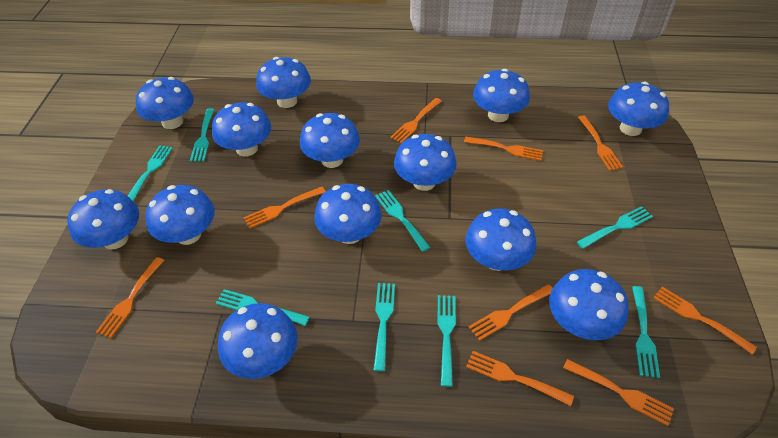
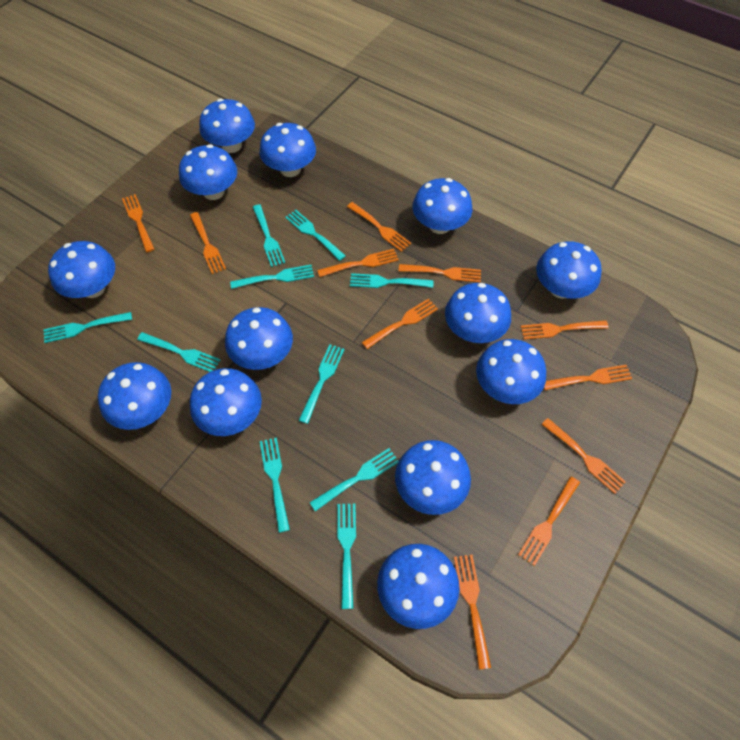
orange fork: [96,257,164,338] [243,187,326,229] [390,98,442,144] [464,137,543,161] [466,351,574,406] [469,284,553,341] [563,359,674,426] [578,116,623,171] [653,287,757,355] = 9 -> [122,194,154,252] [190,212,226,274] [317,249,399,277] [347,202,411,252] [362,298,438,349] [399,264,481,283] [454,555,491,670] [518,476,580,566] [520,320,609,340] [541,418,626,494] [544,365,632,390] = 11
turquoise fork: [128,145,173,201] [190,108,214,162] [216,289,309,326] [374,283,395,371] [375,190,430,252] [437,295,456,387] [577,206,653,249] [632,286,660,378] = 8 -> [44,312,132,343] [137,332,220,372] [230,265,314,289] [253,204,285,267] [260,438,290,533] [285,210,346,261] [298,344,345,424] [309,448,399,511] [337,504,356,609] [350,273,433,288] = 10

